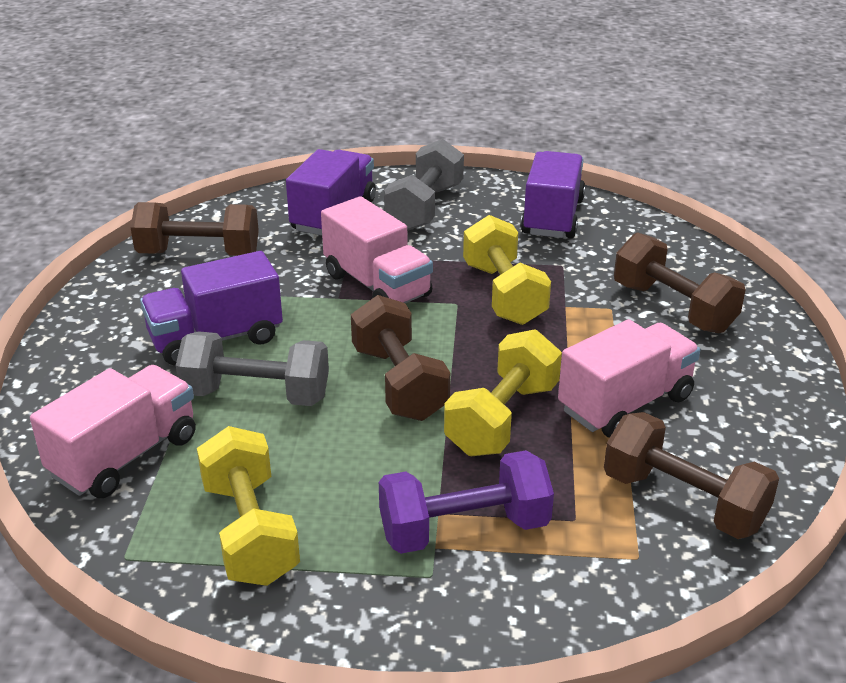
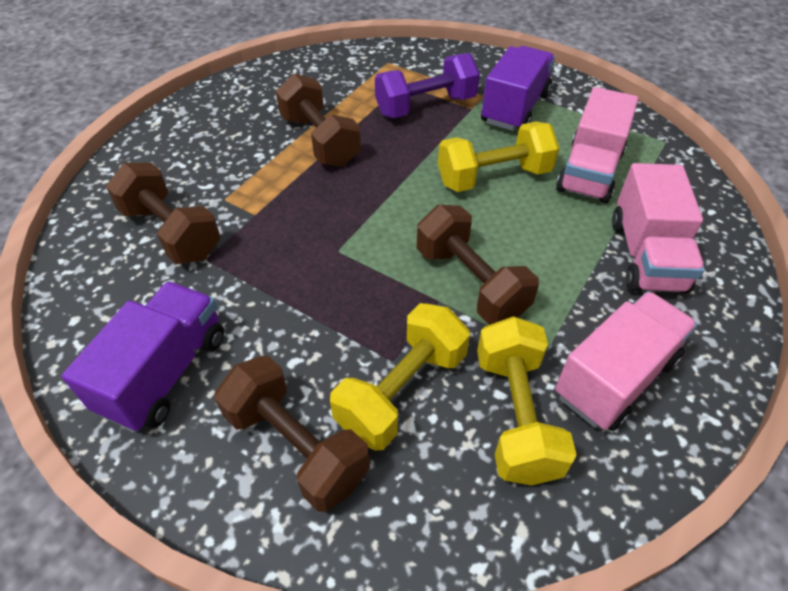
grey dumbbell: [176,331,329,406] [384,139,464,231] = 2 -> none = 0
purple truck: [140,251,283,366] [286,149,376,236] [521,151,585,238] = 3 -> [61,282,224,432] [481,46,555,131] = 2

